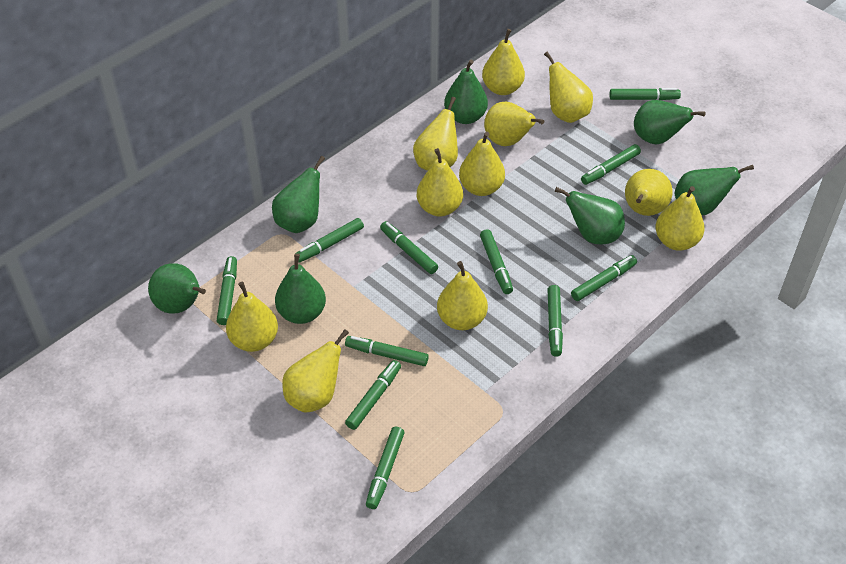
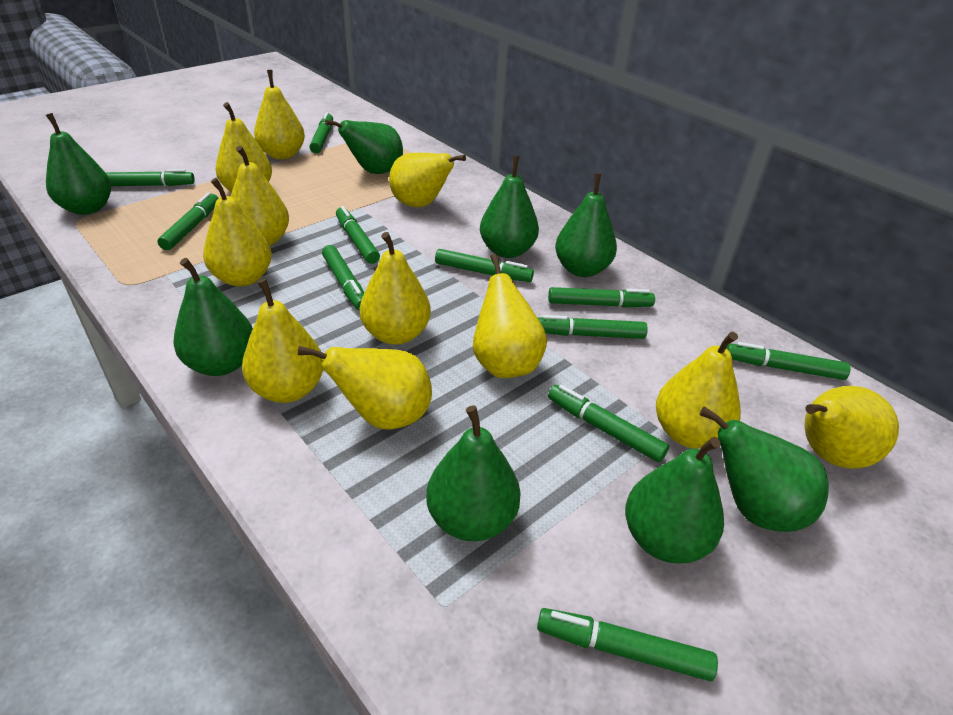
green pear: [148,263,206,313] [272,156,325,233] [275,253,326,324] [444,59,488,124] [555,187,625,244] [634,100,705,144] [675,165,754,215] = 7 -> [46,113,111,215] [173,258,253,376] [325,120,403,174] [426,405,521,541] [480,156,539,258] [555,173,617,277] [625,437,724,563] [699,406,829,532] = 8

